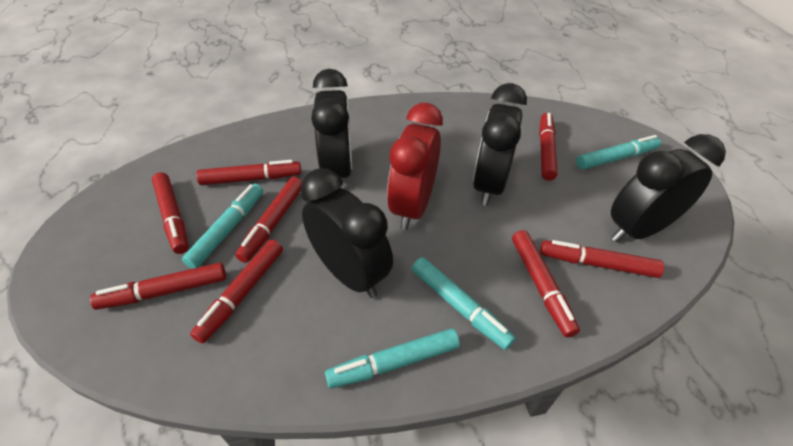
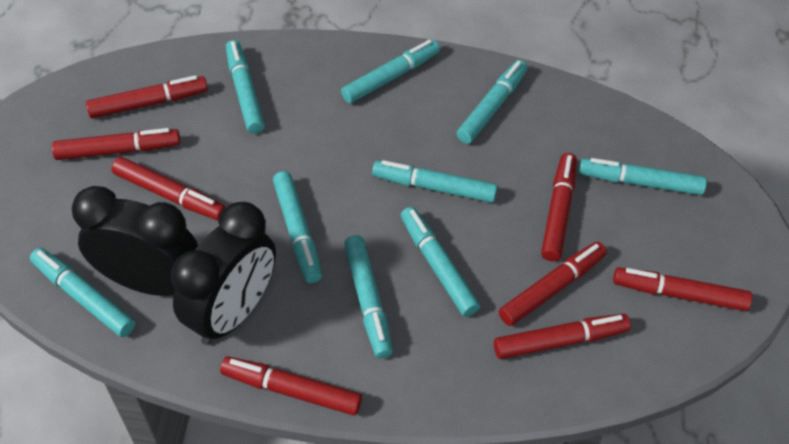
black clock: [301,168,393,298] [311,69,352,188] [473,83,527,206] [611,134,726,242] = 4 -> [72,186,198,296] [171,202,276,345] = 2
red clock: [387,103,443,230] = 1 -> none = 0
turquoise marker: [182,184,263,269] [325,328,460,389] [412,257,516,350] [576,135,661,170] = 4 -> [30,248,135,337] [226,40,265,134] [273,171,322,283] [341,40,440,103] [344,235,393,359] [372,160,497,203] [401,207,480,317] [456,60,528,144] [579,158,707,195] = 9

